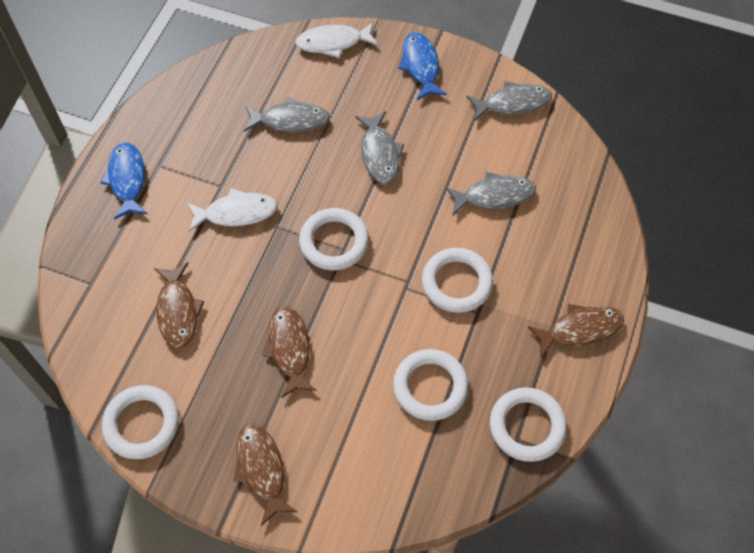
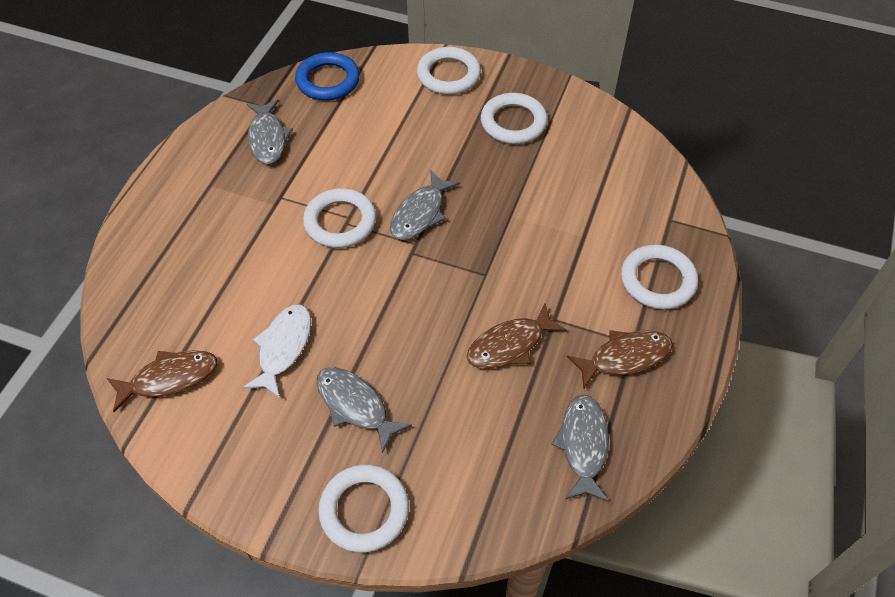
blue fish: [100,142,147,219] [398,32,447,100] = 2 -> none = 0
blue ring: none = 0 -> [295,52,360,100] = 1
brown fish: [154,262,204,349] [234,424,297,526] [262,306,317,398] [528,304,624,357] = 4 -> [107,350,217,412] [467,304,567,369] [567,330,673,389] = 3
white fish: [187,188,278,232] [295,22,378,58] = 2 -> [243,304,311,398] = 1

